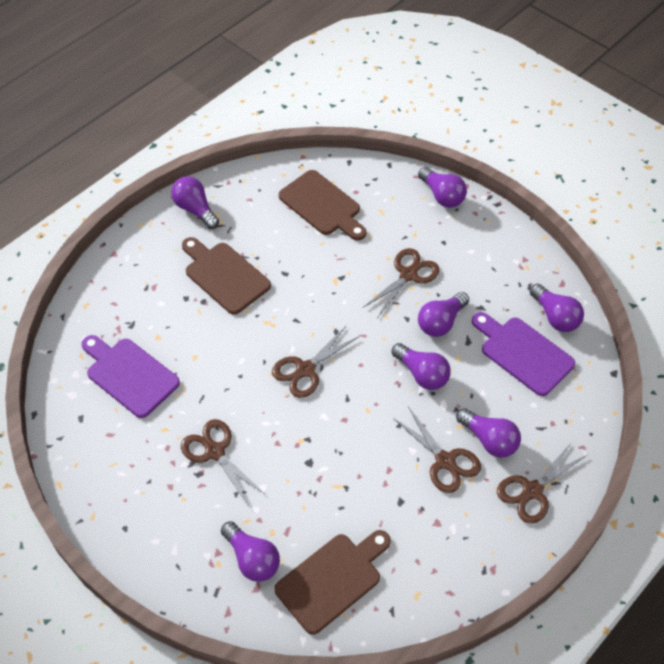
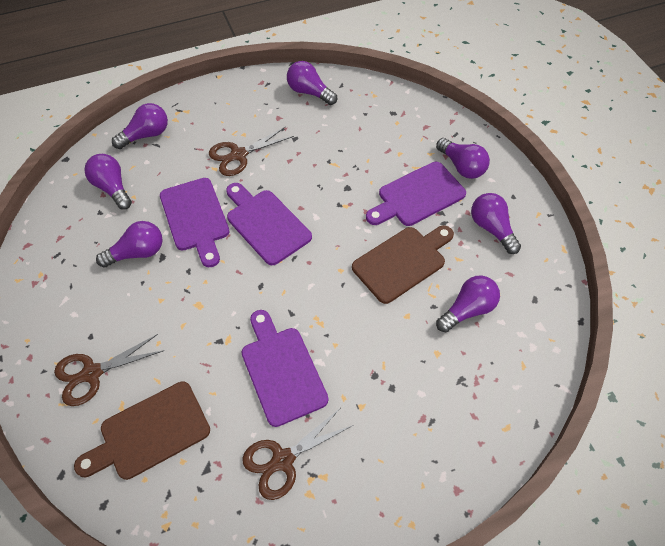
brown cutting board: [182,237,271,315] [274,530,391,635] [278,170,367,241] = 3 -> [74,381,210,480] [352,225,454,304] = 2
brown scissors: [181,419,266,505] [272,326,360,398] [363,248,440,317] [393,407,481,493] [497,442,587,524] = 5 -> [54,334,165,406] [209,126,294,176] [242,408,353,500] = 3
purple cutting board: [81,335,180,418] [472,312,575,396] = 2 -> [160,178,230,267] [226,183,312,265] [242,310,328,427] [366,162,466,226] = 4

